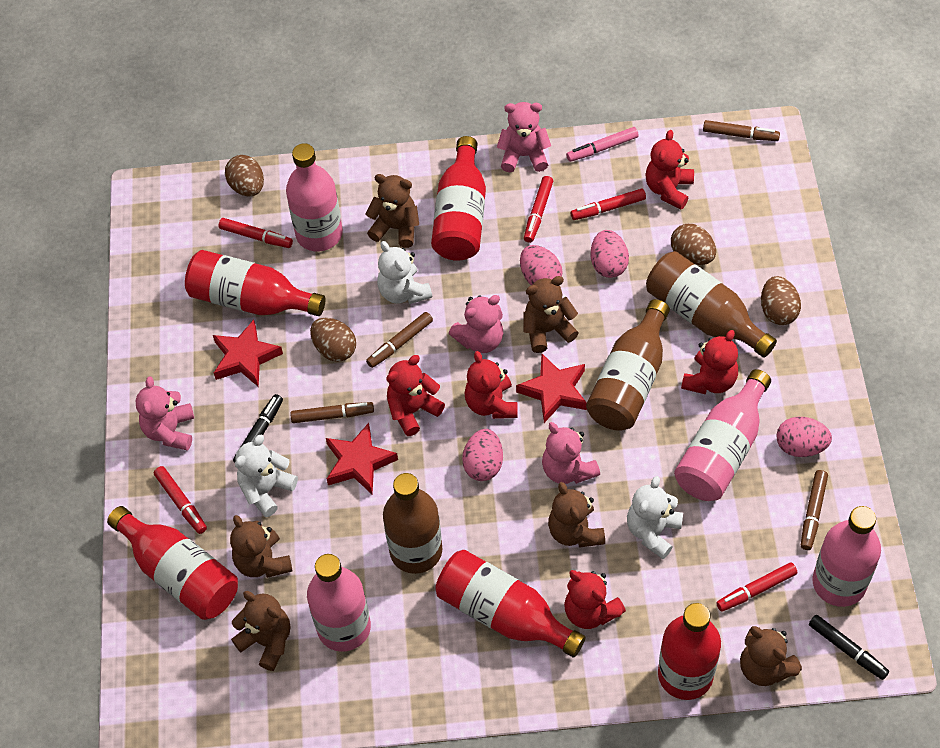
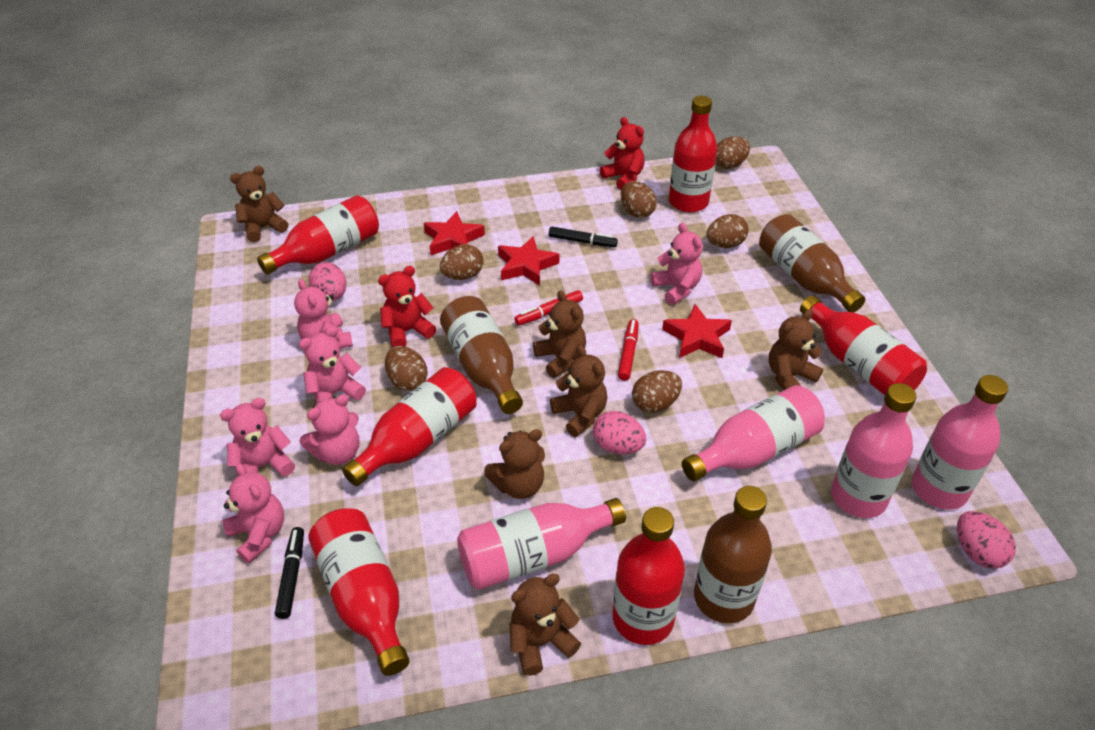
brown egg: [225,155,264,196] [310,318,356,362] [671,224,716,265] [761,276,801,325] = 4 -> [385,346,427,391] [440,244,484,280] [621,181,657,218] [632,370,682,413] [707,214,749,248] [716,137,750,169] = 6
brown marker: [290,402,374,423] [366,312,433,368] [703,120,780,141] [801,470,828,550] = 4 -> none = 0
pink egg: [462,429,503,481] [520,245,563,285] [591,230,629,278] [776,417,832,457] = 4 -> [309,262,346,301] [593,411,646,454] [957,511,1016,569] = 3
pink marker: [566,127,638,162] = 1 -> none = 0
pink teddy bear: [136,376,194,451] [449,295,503,353] [497,102,551,172] [542,422,600,484] = 4 -> [220,398,295,477] [222,463,284,563] [294,279,353,349] [299,326,366,403] [300,394,359,465] [651,223,703,305] = 6
red bottle: [107,506,238,620] [185,250,325,316] [431,136,486,261] [435,550,586,657] [658,603,721,700] = 5 -> [257,195,379,275] [308,508,410,676] [342,367,477,486] [613,507,685,645] [669,96,717,213] [800,295,927,395] = 6
red marker: [154,466,207,534] [218,218,293,248] [524,176,553,243] [571,189,646,220] [716,562,797,612] = 5 -> [514,290,583,326] [618,319,639,381] = 2
red teddy bear: [386,355,445,436] [464,351,518,419] [564,570,626,629] [645,130,694,210] [681,330,738,394] = 5 -> [378,266,436,347] [600,117,644,190] = 2
white teddy bear: [235,434,298,517] [377,241,432,304] [627,476,683,559] = 3 -> none = 0

